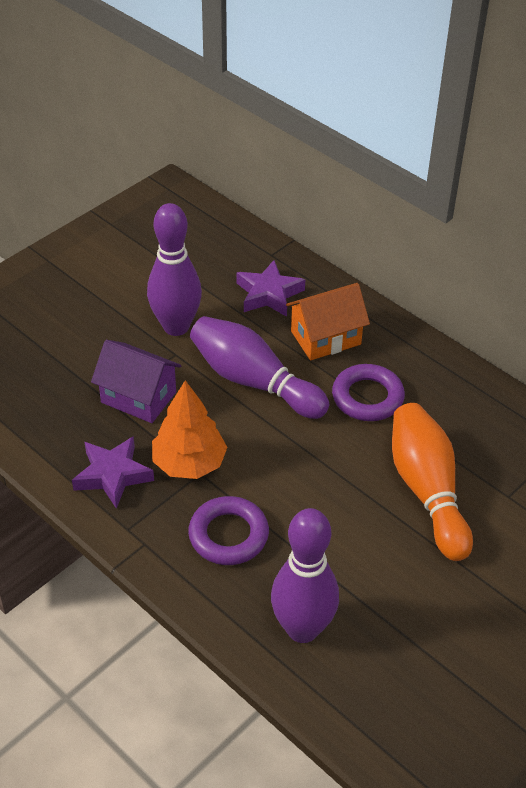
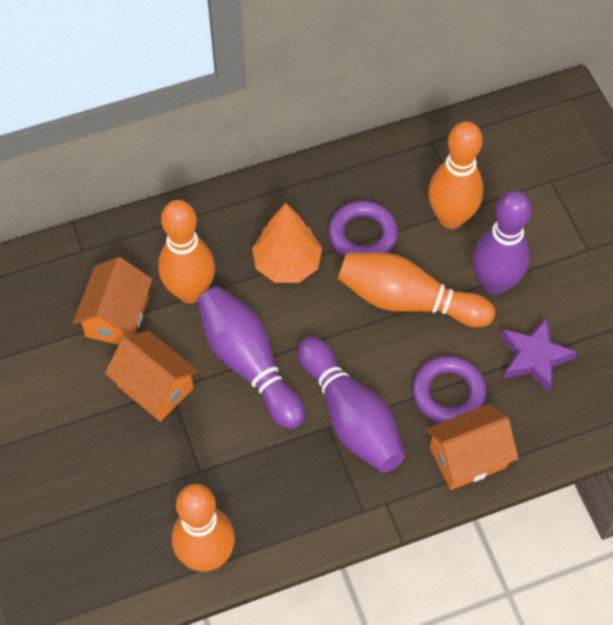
orange bowling pin: [392,403,473,561] = 1 -> [158,200,215,303] [172,484,235,572] [338,253,495,327] [428,121,484,229] = 4
orange house: [286,283,370,360] = 1 -> [73,257,153,345] [105,331,198,422] [426,404,519,490] = 3
purple house: [91,340,181,423] = 1 -> none = 0
purple star: [72,436,154,509] [237,260,305,317] = 2 -> [501,318,577,392] = 1

